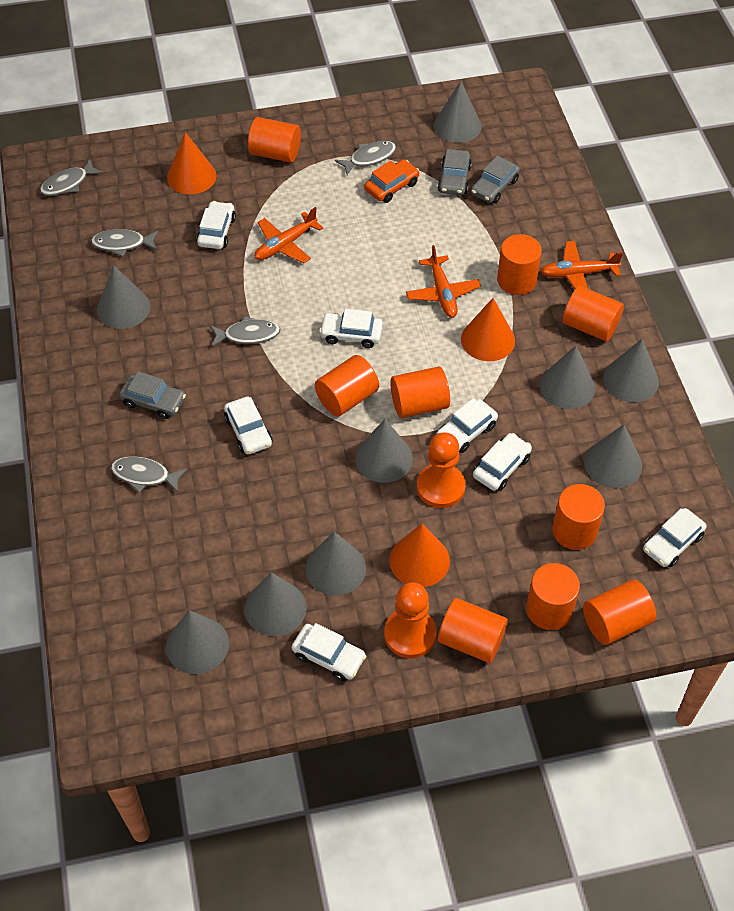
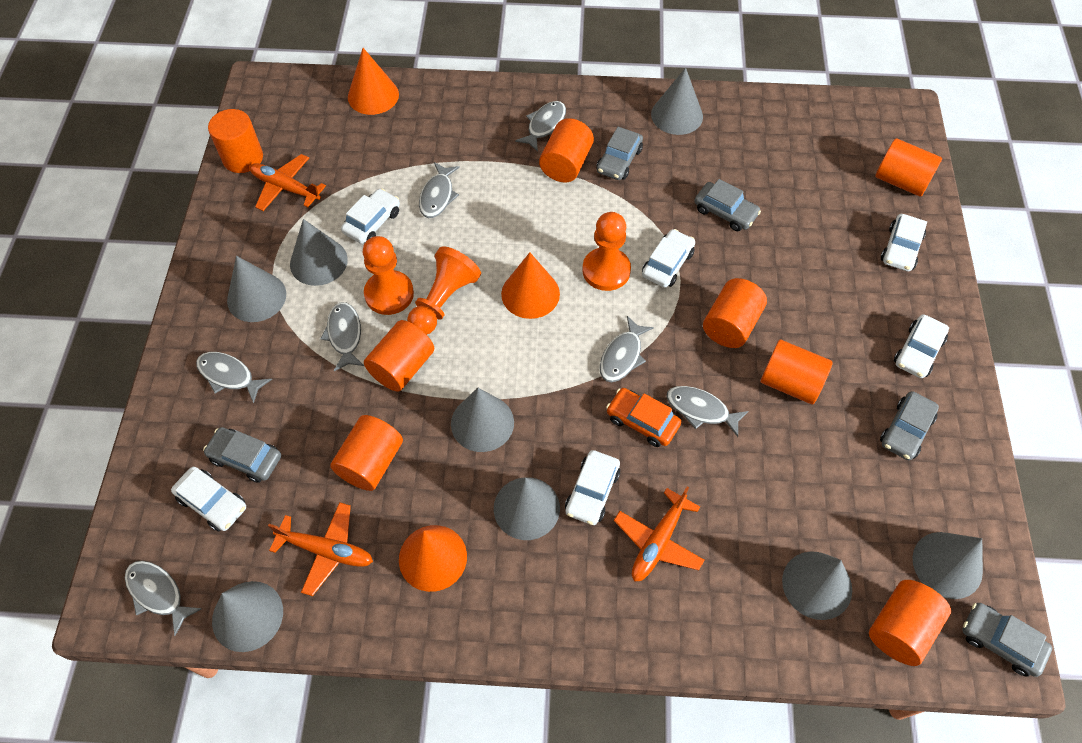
grey car: [119,371,186,419] [437,149,472,195] [471,156,520,203] = 3 -> [203,427,281,483] [596,127,643,180] [694,179,761,231] [880,391,939,460] [962,603,1052,677] = 5
grey cone: [97,266,150,329] [166,610,229,674] [245,572,307,636] [305,532,366,596] [355,419,413,483] [434,81,482,143] [540,346,595,409] [584,424,642,488] [603,339,659,403] = 9 -> [212,581,283,652] [227,256,286,322] [290,219,348,286] [451,388,514,452] [494,477,560,540] [651,67,703,135] [782,551,852,620] [912,532,983,599] = 8
grey fish: [40,159,103,196] [91,229,158,257] [111,456,187,493] [210,316,281,347] [335,141,396,175] = 5 -> [125,561,202,636] [196,352,272,403] [321,302,364,371] [419,162,460,218] [515,101,566,152] [600,316,654,382] [667,386,749,437] = 7
orange cylinder: [248,117,301,163] [315,355,379,416] [390,367,450,418] [438,598,508,663] [497,234,542,295] [526,563,580,630] [552,484,605,550] [563,286,624,341] [583,579,656,645] = 9 -> [208,109,263,173] [330,415,403,491] [364,320,434,392] [539,118,594,182] [703,278,767,348] [760,340,833,404] [869,580,951,666] [875,138,942,197] = 8
orange pawn: [384,582,437,658] [417,432,466,508] = 2 -> [363,236,414,315] [407,246,481,335] [582,212,631,291] = 3
white car: [196,201,236,249] [224,397,272,454] [292,623,366,681] [319,309,383,348] [436,398,498,453] [473,433,532,491] [643,508,707,567] = 7 -> [171,467,246,531] [341,189,400,244] [565,450,620,525] [642,229,695,287] [881,214,927,272] [894,314,949,378] = 6

